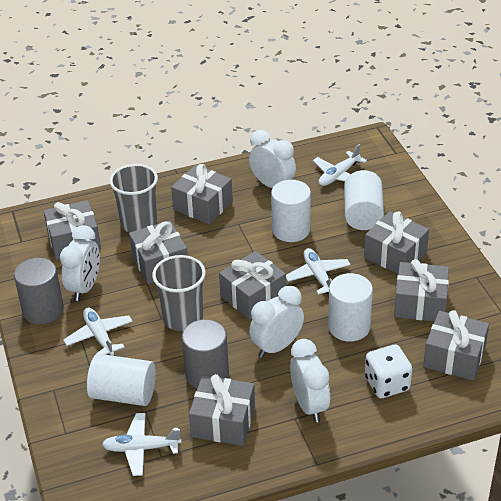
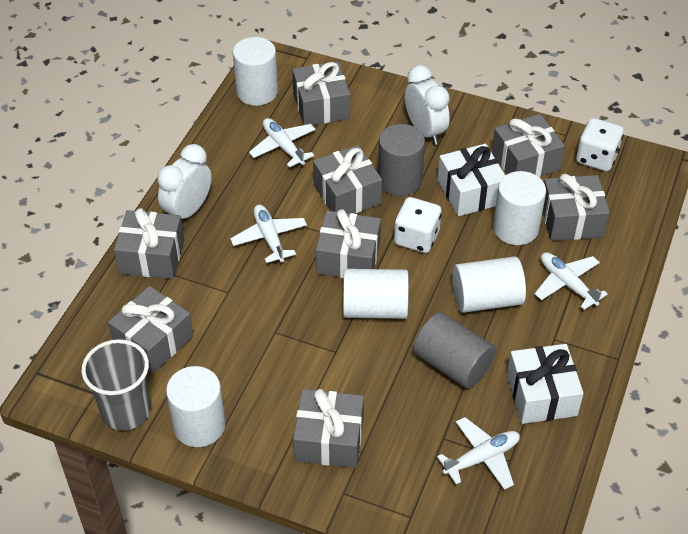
grey cup: [109,164,158,233] [152,255,206,331] = 2 -> [81,339,151,431] = 1
white clock: [60,225,100,301] [249,130,296,188] [249,286,304,358] [290,339,330,422] = 4 -> [157,144,212,219] [405,65,450,145] = 2
white cylinder: [87,354,156,406] [271,180,311,242] [328,273,373,342] [344,170,384,230] = 4 -> [166,366,226,447] [233,37,278,106] [343,269,409,319] [452,256,526,313] [493,171,546,245] = 5
white dice: [365,344,412,398] = 1 -> [394,197,442,253] [576,118,624,171] = 2
white gift: none = 0 -> [438,144,505,216] [507,344,584,424] = 2

